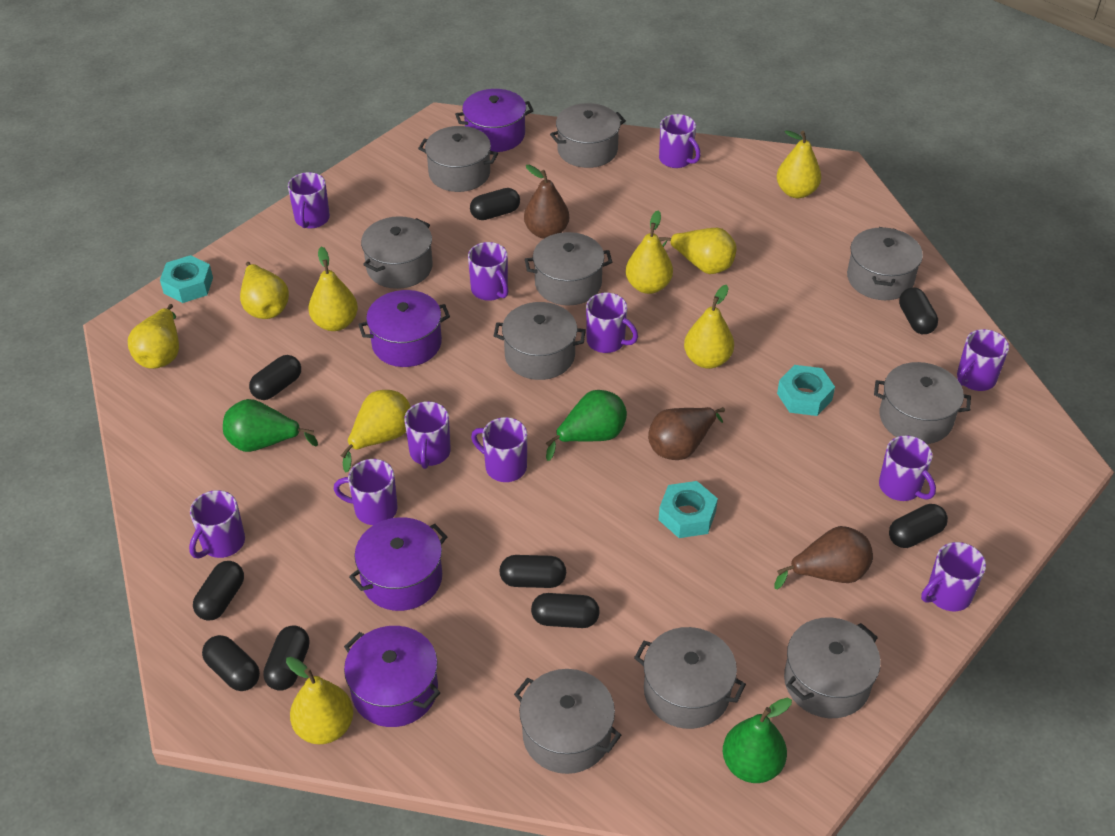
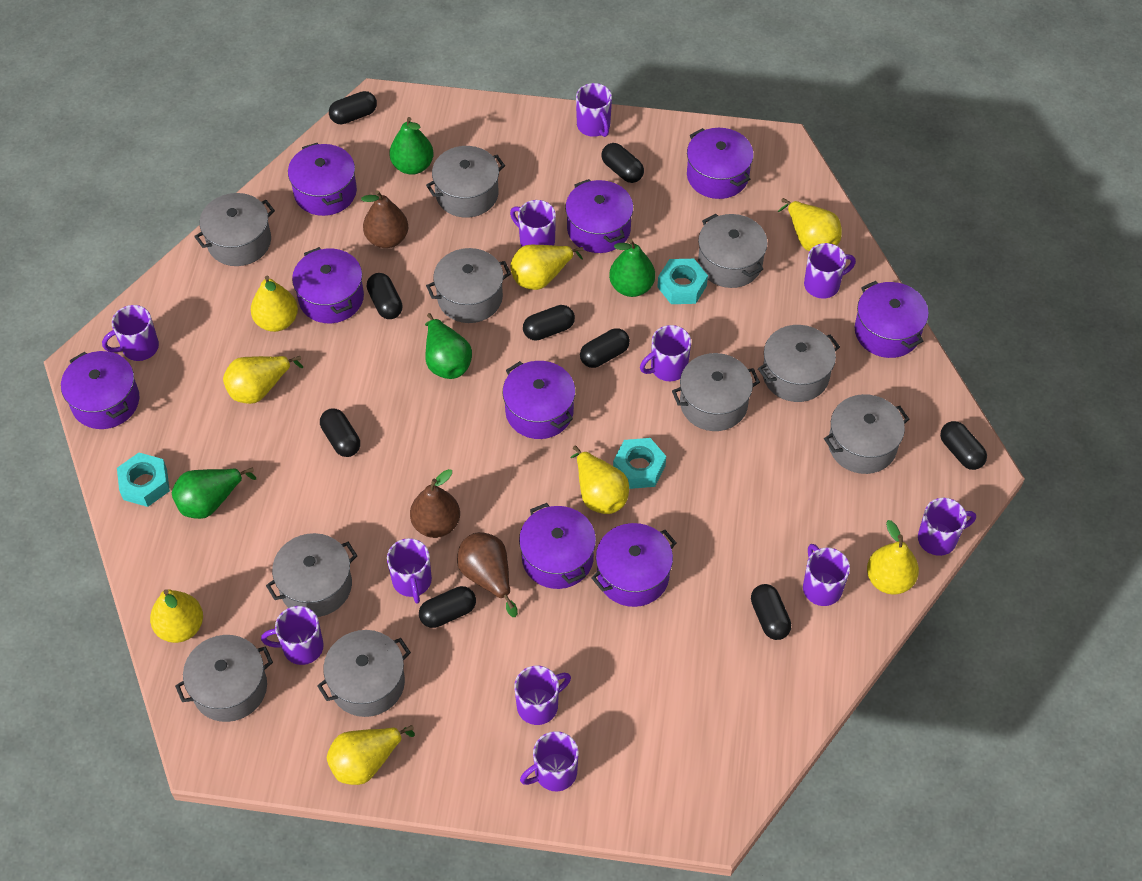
green pear: [223,399,318,452] [546,390,627,461] [723,698,792,783] = 3 -> [172,468,256,519] [389,117,434,175] [425,313,472,379] [609,239,655,297] = 4
purple pot: [344,626,440,727] [349,517,447,611] [358,290,450,367] [455,89,534,152] = 4 -> [61,351,139,429] [288,143,357,216] [292,247,364,323] [503,361,575,439] [519,503,596,589] [565,179,633,253] [591,523,676,607] [687,128,754,199] [855,281,929,358] = 9
yellow pear: [128,304,179,369] [240,262,289,319] [286,657,353,744] [308,247,358,331] [341,390,411,473] [626,210,673,294] [659,228,737,274] [684,285,734,369] [777,130,821,198] = 9 -> [150,589,203,643] [223,356,303,404] [251,275,298,332] [327,725,415,785] [510,245,583,290] [570,445,629,514] [778,198,842,251] [867,520,919,594] = 8

